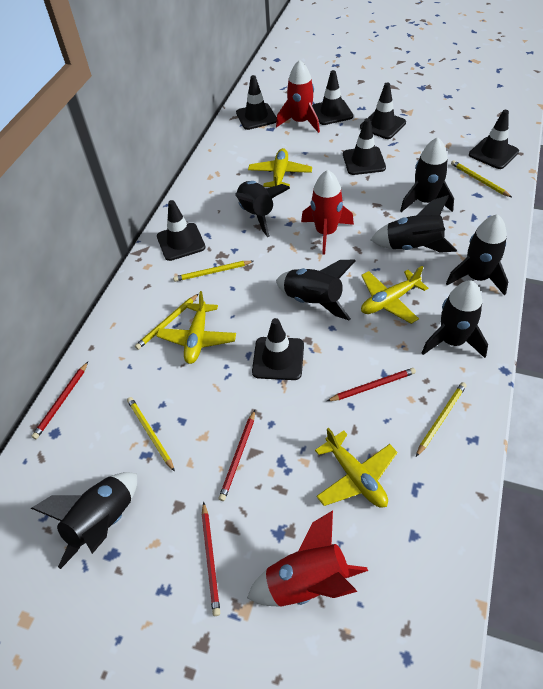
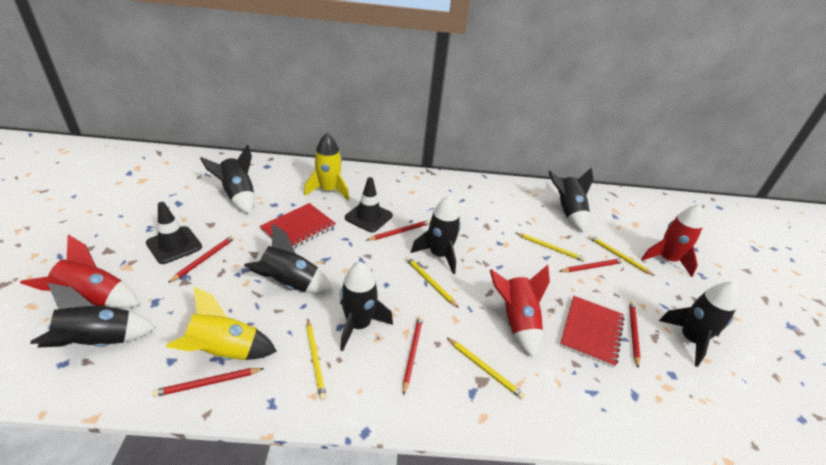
black traffic cone: [157,200,206,261] [236,75,277,130] [252,318,304,380] [312,70,353,125] [343,118,386,175] [360,82,406,139] [469,110,519,169] = 7 -> [146,202,202,264] [345,177,393,233] = 2
red notebook: none = 0 -> [259,203,336,248] [560,296,624,368] = 2
red pencil: [31,362,88,439] [202,501,220,616] [219,410,255,501] [327,368,416,401] = 4 -> [152,368,265,397] [168,235,235,283] [367,220,430,241] [403,316,423,396] [559,258,624,272] [629,301,641,368] = 6
yellow plane: [157,291,236,364] [248,148,312,187] [315,427,397,508] [361,266,428,324] = 4 -> none = 0
yellow rocket: none = 0 -> [166,286,277,360] [304,133,349,200] = 2

